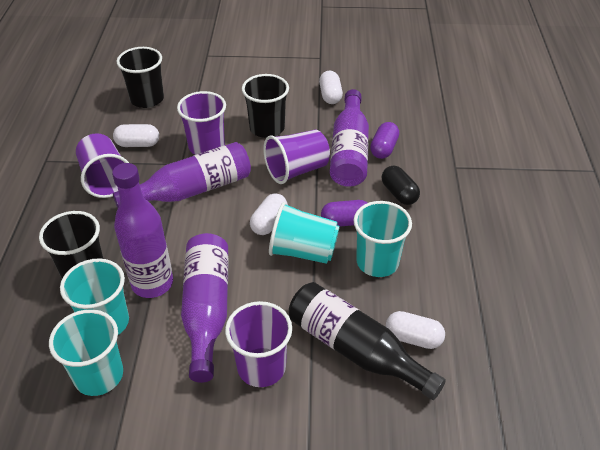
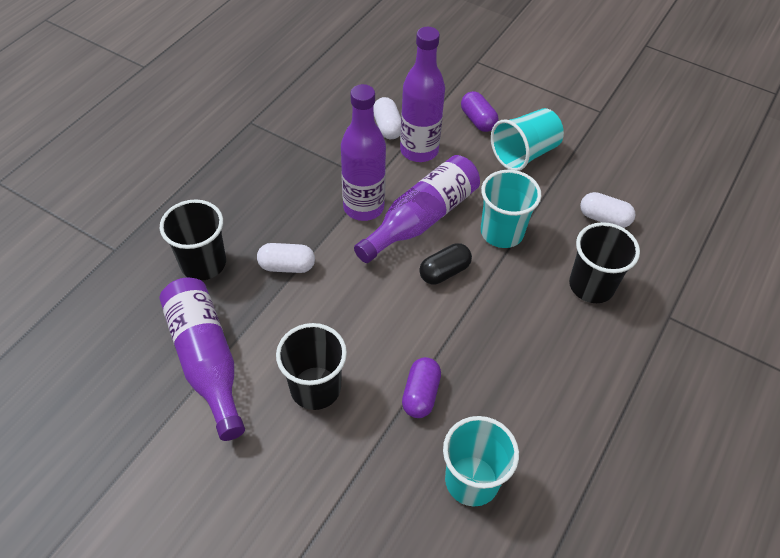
black bottle: [289,282,446,400] = 1 -> none = 0
purple cup: [76,133,129,198] [177,91,226,155] [225,301,292,387] [263,130,330,184] = 4 -> none = 0
turquoise cup: [49,309,123,396] [60,258,129,335] [269,202,340,264] [353,201,412,277] = 4 -> [443,416,519,507] [481,170,541,248] [491,108,564,171] = 3
white capsule: [113,124,159,147] [250,193,288,235] [319,71,343,104] [386,311,445,349] = 4 -> [257,243,315,273] [373,97,401,139] [580,192,635,228] = 3

